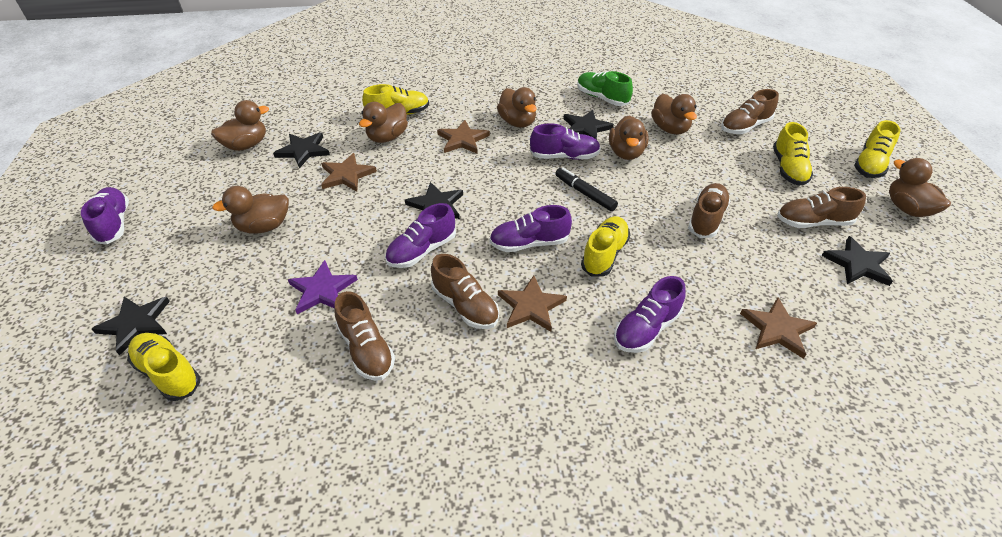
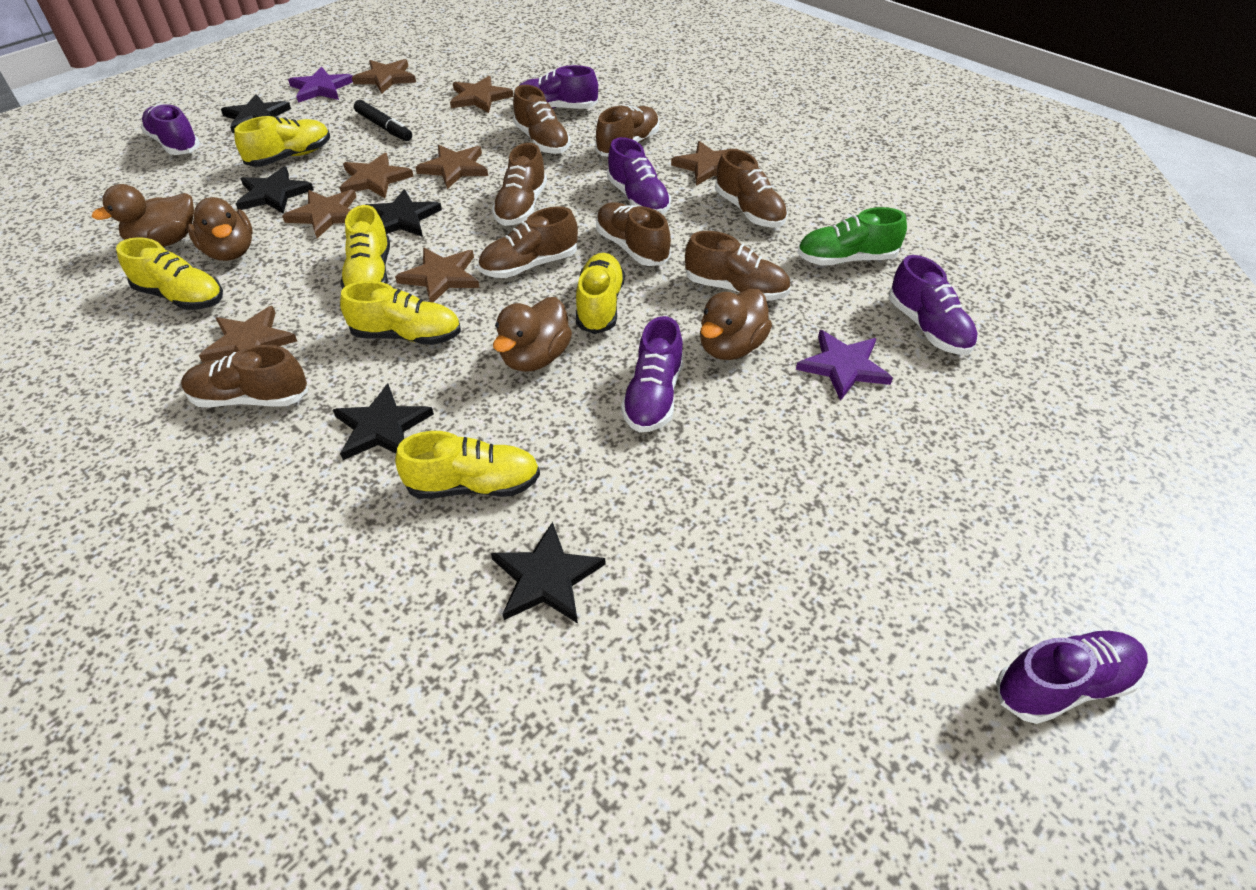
brown duck: [211,100,269,151] [212,186,289,234] [359,102,408,143] [497,87,537,128] [609,115,648,160] [651,94,697,135] [889,158,951,217] = 7 -> [91,184,194,247] [187,197,253,261] [493,297,572,372] [700,289,772,360] = 4
brown shoe: [334,291,395,381] [431,254,499,329] [688,183,731,238] [721,89,779,134] [777,187,866,228] = 5 -> [181,345,308,408] [478,206,578,278] [492,143,547,226] [513,85,571,154] [595,105,659,157] [596,203,671,266] [685,231,791,301] [715,149,788,228] = 8
brown star: [321,153,377,192] [437,120,490,154] [498,275,567,332] [740,297,817,359] = 4 -> [199,306,297,363] [282,190,356,238] [340,153,414,198] [352,59,416,94] [395,247,479,303] [416,145,488,189] [450,76,513,113] [671,141,739,186] = 8
purple shoe: [81,187,129,244] [385,203,456,268] [489,205,572,252] [530,123,601,160] [614,276,686,353] = 5 -> [141,104,200,155] [519,65,598,109] [607,137,671,214] [621,316,683,432] [889,255,978,355] [996,630,1148,724] = 6
purple star: [288,260,358,314] = 1 -> [288,67,353,103] [796,330,893,401] = 2
yellow shoe: [127,333,200,401] [362,84,429,115] [581,216,630,277] [773,122,813,186] [854,120,900,178] = 5 -> [116,237,223,310] [234,116,330,167] [340,205,390,289] [340,281,461,345] [395,431,540,499] [576,253,625,334] = 6

